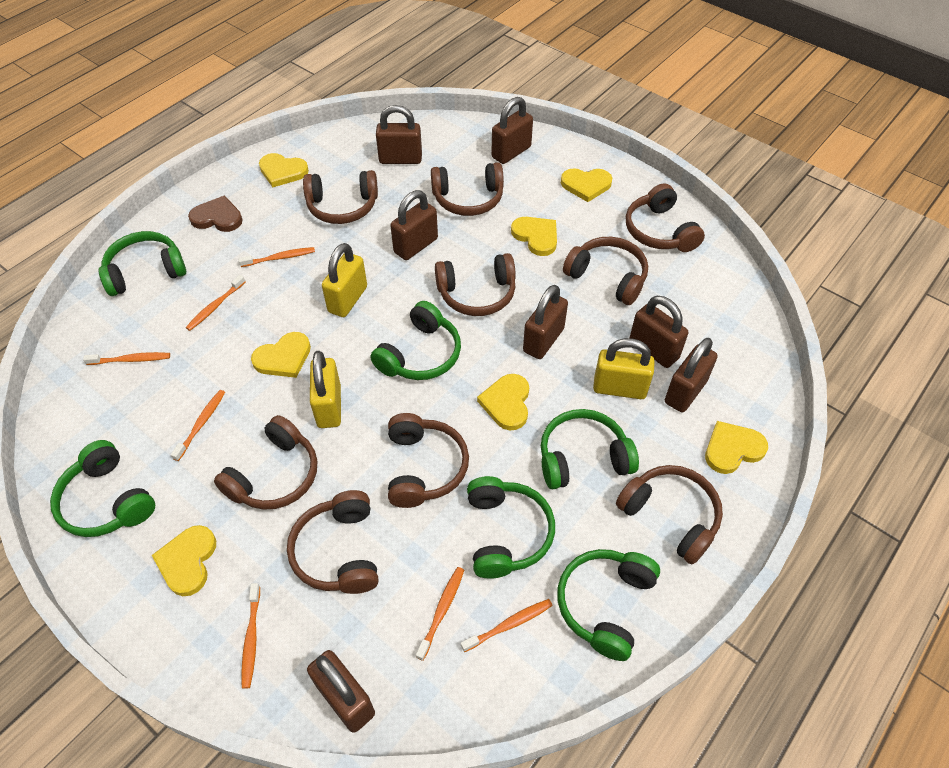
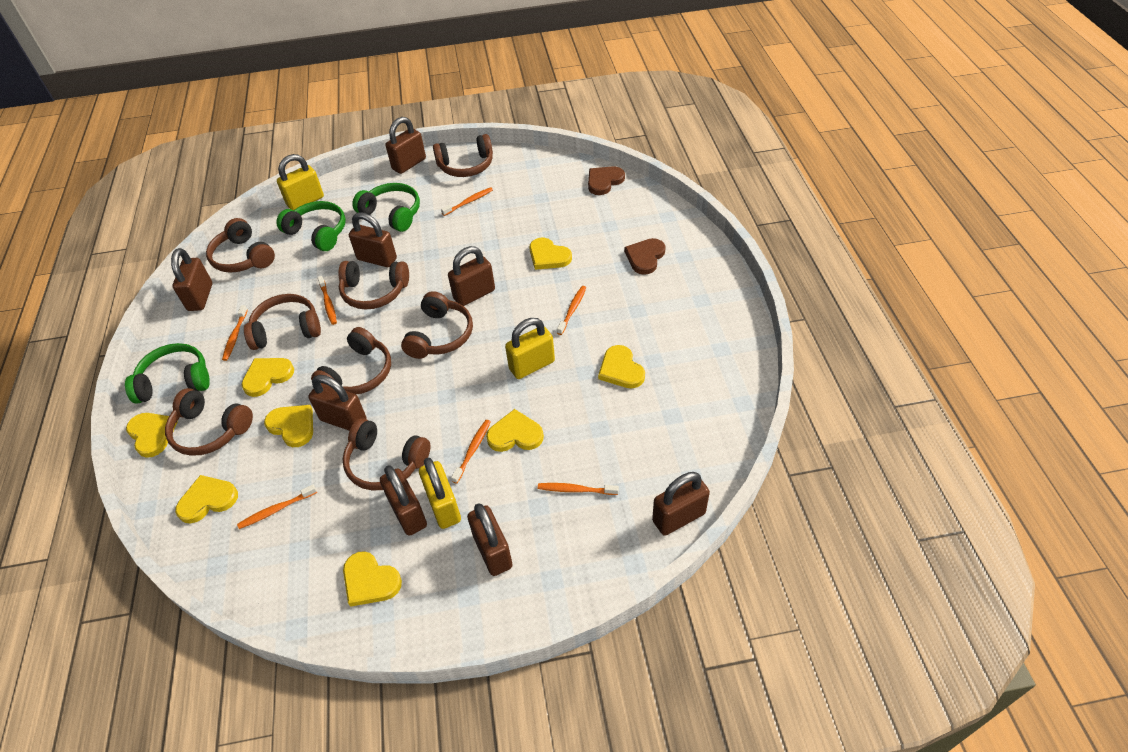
brown headphones: [214,415,317,510] [287,490,378,594] [303,170,378,224] [388,413,469,508] [431,162,504,216] [435,253,516,316] [563,237,648,305] [616,465,723,564] [626,183,705,252] = 9 -> [165,388,253,456] [206,218,275,273] [244,294,321,350] [311,327,391,395] [338,261,409,310] [342,418,430,491] [401,291,473,359] [433,134,493,177] = 8
brown heart: [188,195,243,232] = 1 -> [588,166,625,195] [624,238,666,275] = 2
brown padlock: [307,650,375,733] [376,105,422,164] [390,190,438,260] [491,97,533,164] [523,285,568,359] [630,296,688,368] [665,338,718,412] = 7 -> [171,248,212,311] [308,375,367,431] [349,212,397,267] [380,465,427,536] [386,117,426,174] [448,246,495,306] [467,503,513,576] [652,472,710,536] = 8
green headphones: [50,440,155,537] [99,231,186,296] [370,301,461,380] [467,476,555,579] [541,409,639,489] [557,549,660,661] = 6 -> [125,343,210,403] [276,201,346,251] [352,183,420,232] = 3
yellow heart: [152,525,216,596] [251,332,311,378] [259,153,309,187] [477,374,529,430] [511,217,557,256] [561,168,612,202] [705,421,768,474] = 7 -> [126,413,178,458] [175,475,238,524] [242,358,294,397] [264,405,313,447] [343,551,402,607] [486,409,544,452] [529,238,572,270] [598,345,645,388] = 8

